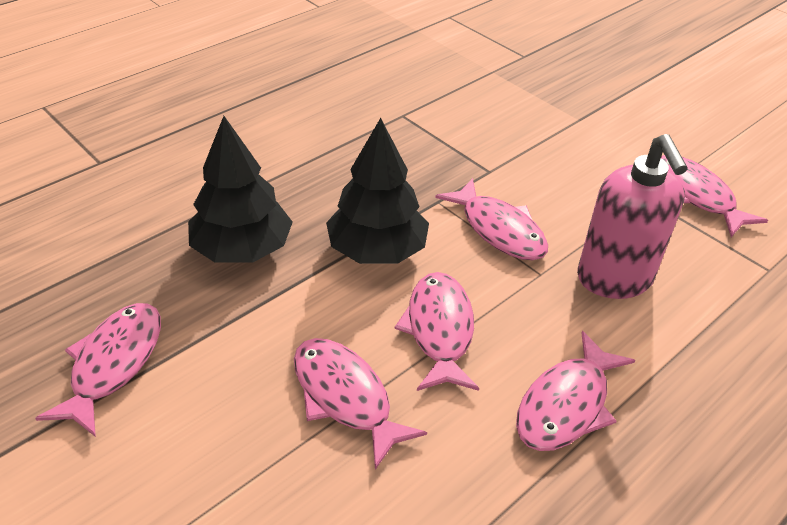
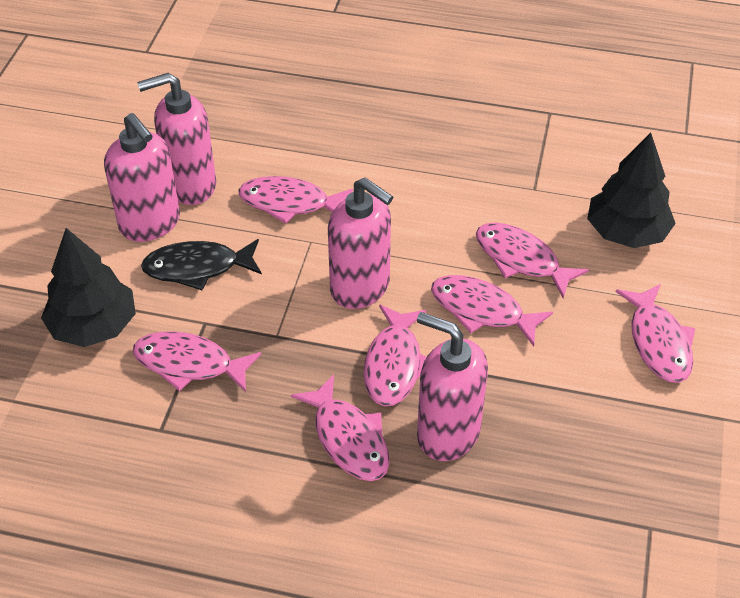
black fish: none = 0 -> [141,239,262,290] = 1
pink fish: [35,303,161,437] [294,338,427,470] [395,272,479,391] [435,178,548,260] [516,331,635,451] [661,155,768,237] = 6 -> [133,331,261,392] [239,176,353,224] [291,374,390,481] [363,304,426,407] [431,275,553,346] [476,223,589,298] [616,284,695,383] = 7
pink soap dispenser: [577,134,688,299] = 1 -> [104,113,180,242] [137,73,216,205] [328,177,393,309] [417,312,488,461] = 4

